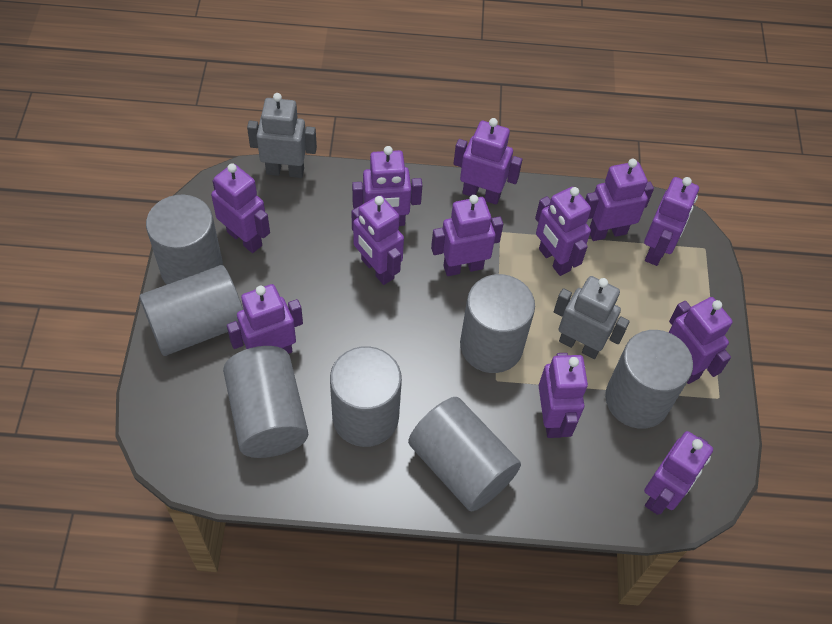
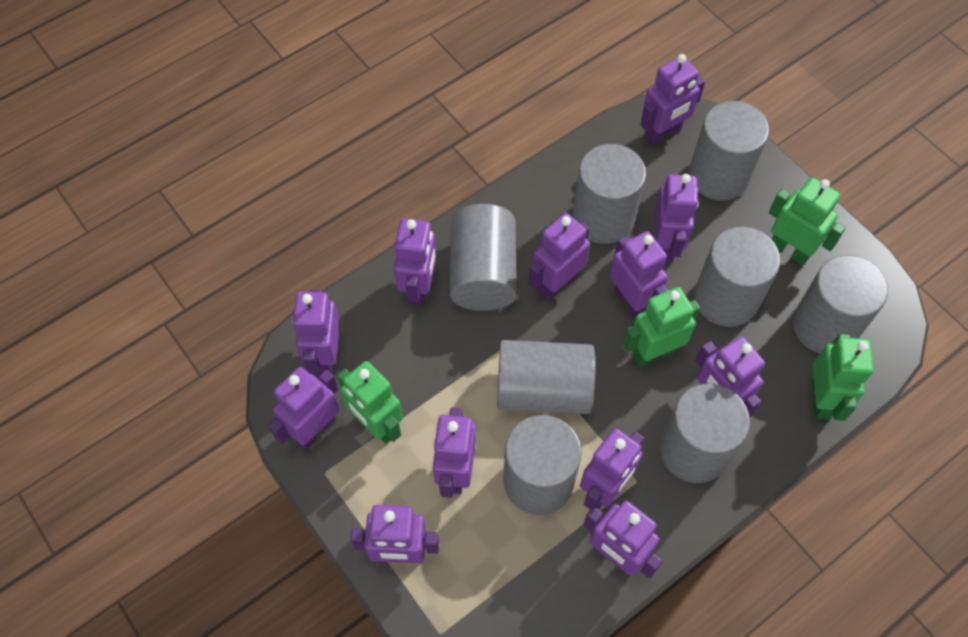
green robot: none = 0 -> [337,361,403,444] [623,287,700,367] [769,177,846,265] [812,334,874,421] = 4
grey cylinder: [139,265,243,356] [146,195,223,284] [223,346,308,458] [330,346,402,447] [408,397,521,511] [460,274,535,373] [605,330,693,429] = 7 -> [450,204,517,311] [497,340,595,414] [503,415,582,515] [573,144,646,244] [660,384,750,483] [689,101,769,201] [694,227,780,327] [793,255,888,353] = 8
grey robot: [247,93,317,178] [554,276,630,359] = 2 -> none = 0

